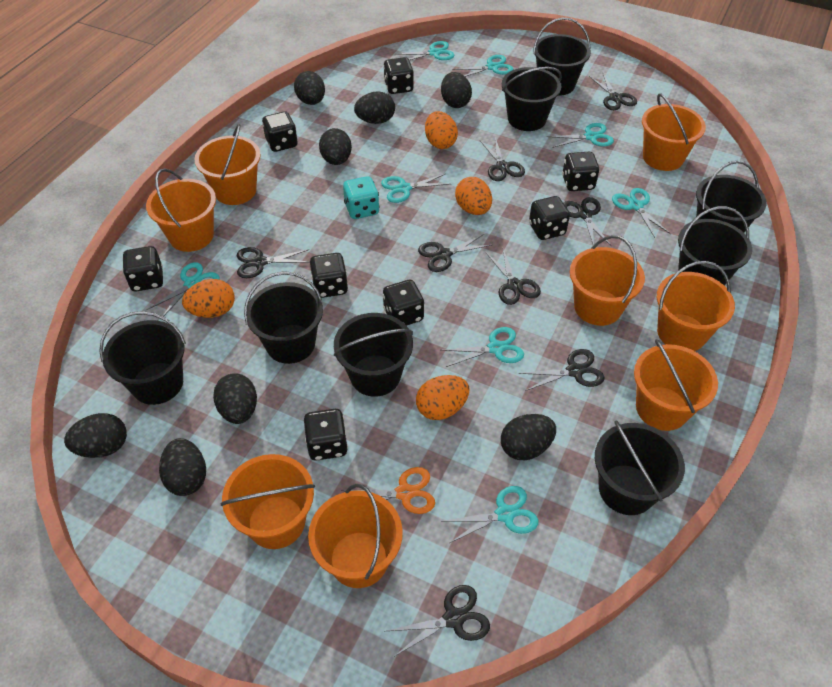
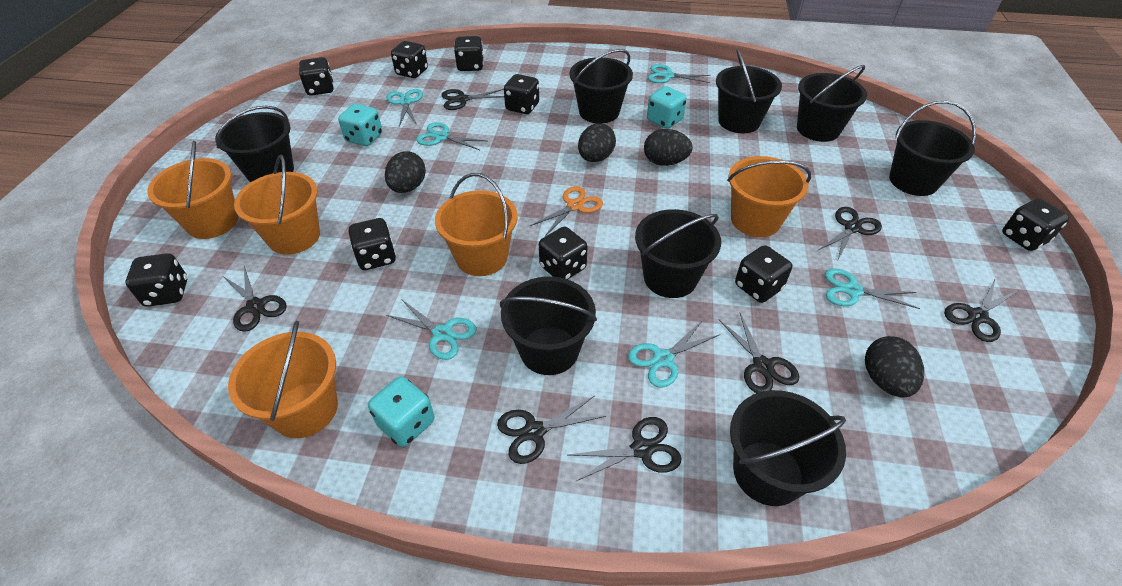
black dice: [122,246,163,291] [262,111,298,152] [304,409,348,461] [310,253,348,298] [383,57,414,94] [383,280,424,326] [529,196,570,240] [562,152,600,191] = 8 -> [126,253,187,307] [299,57,334,96] [349,218,396,270] [391,41,428,78] [454,36,484,71] [504,74,539,114] [539,227,587,279] [735,245,792,303] [1002,199,1069,251] = 9
black egg: [64,413,127,458] [159,438,206,496] [213,373,257,424] [294,71,325,105] [319,128,352,165] [354,91,395,124] [441,72,472,108] [501,414,556,460] = 8 -> [385,151,426,193] [578,123,616,162] [644,129,693,166] [865,336,924,398] = 4
black scissors: [237,247,310,278] [386,585,490,656] [418,233,492,272] [480,137,525,181] [485,249,541,305] [518,349,605,391] [564,197,611,246] [589,73,637,110] = 8 -> [223,266,287,332] [441,89,504,110] [497,396,606,464] [569,417,681,482] [719,313,799,393] [819,207,882,260] [944,280,1018,342] = 7
orange bucket: [146,169,216,252] [194,124,261,205] [220,454,315,549] [308,484,403,588] [570,235,645,326] [634,339,718,431] [642,93,706,171] [657,261,735,351] = 8 -> [147,141,238,239] [228,321,338,438] [234,154,320,255] [435,173,518,276] [727,156,811,237] = 5
orange egg: [182,279,235,318] [416,375,469,420] [425,111,458,149] [455,177,492,215] = 4 -> none = 0
turquoise dice: [343,176,380,219] = 1 -> [338,104,382,146] [368,376,434,447] [647,86,687,129] = 3
turquoise scissors: [147,262,220,317] [381,174,450,203] [398,41,454,60] [442,327,524,367] [444,486,539,543] [453,55,513,77] [547,123,614,148] [612,188,671,238] = 8 -> [386,299,477,360] [387,89,423,126] [416,122,487,150] [628,320,719,388] [648,64,711,83] [825,269,920,309] = 6

